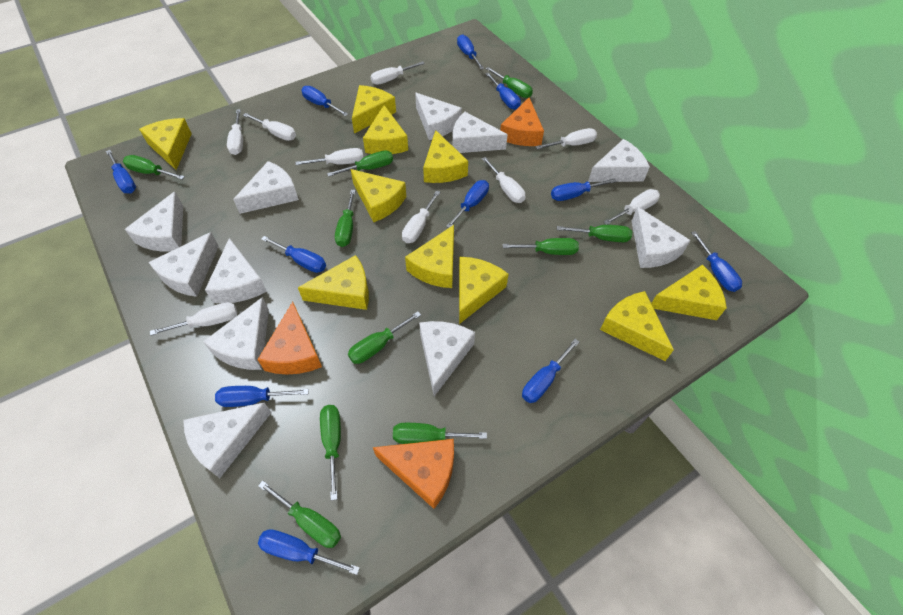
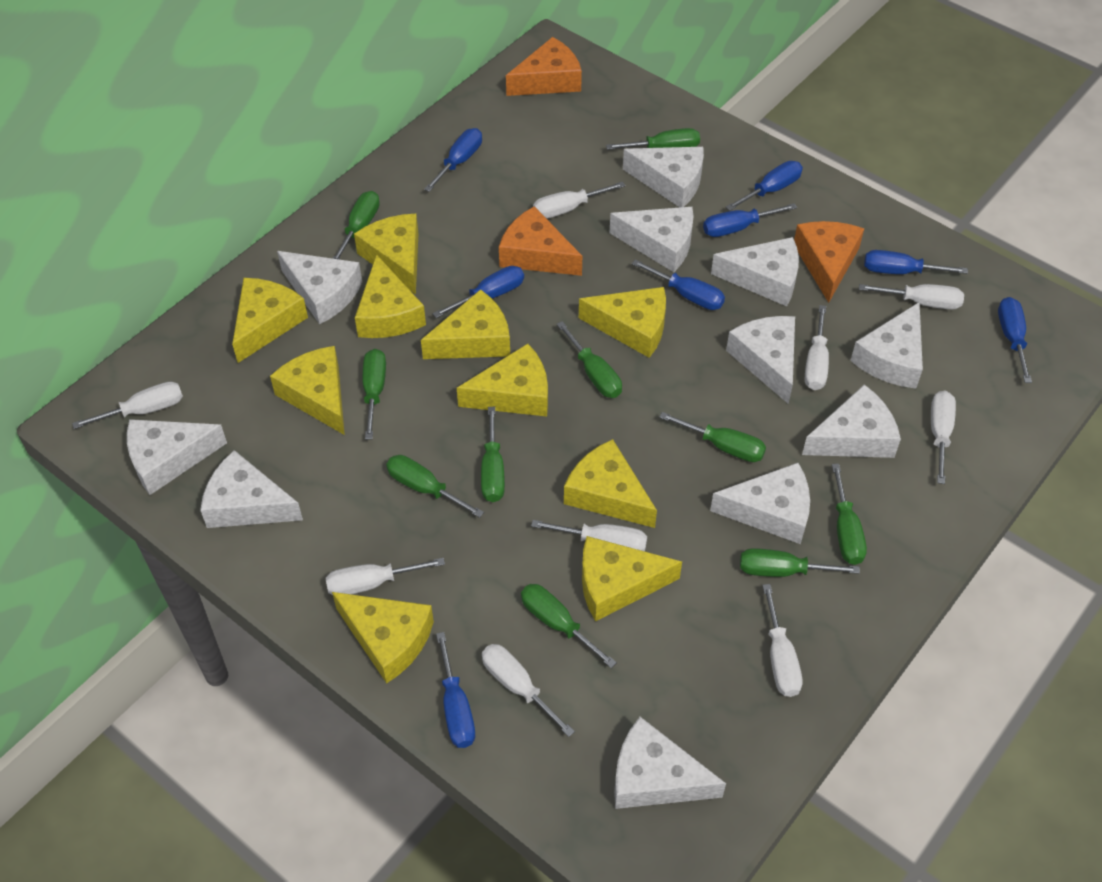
blue screwdriver: [106,150,136,193] [215,386,309,407] [258,529,360,575] [261,236,326,273] [301,86,348,116] [446,180,489,228] [457,34,484,70] [485,72,521,110] [522,339,579,403] [551,178,617,201] [691,231,742,292] = 11 -> [424,128,482,192] [433,266,524,318] [436,632,475,748] [632,259,725,310] [703,203,797,237] [726,161,803,211] [864,250,968,274] [998,297,1032,383] = 8

